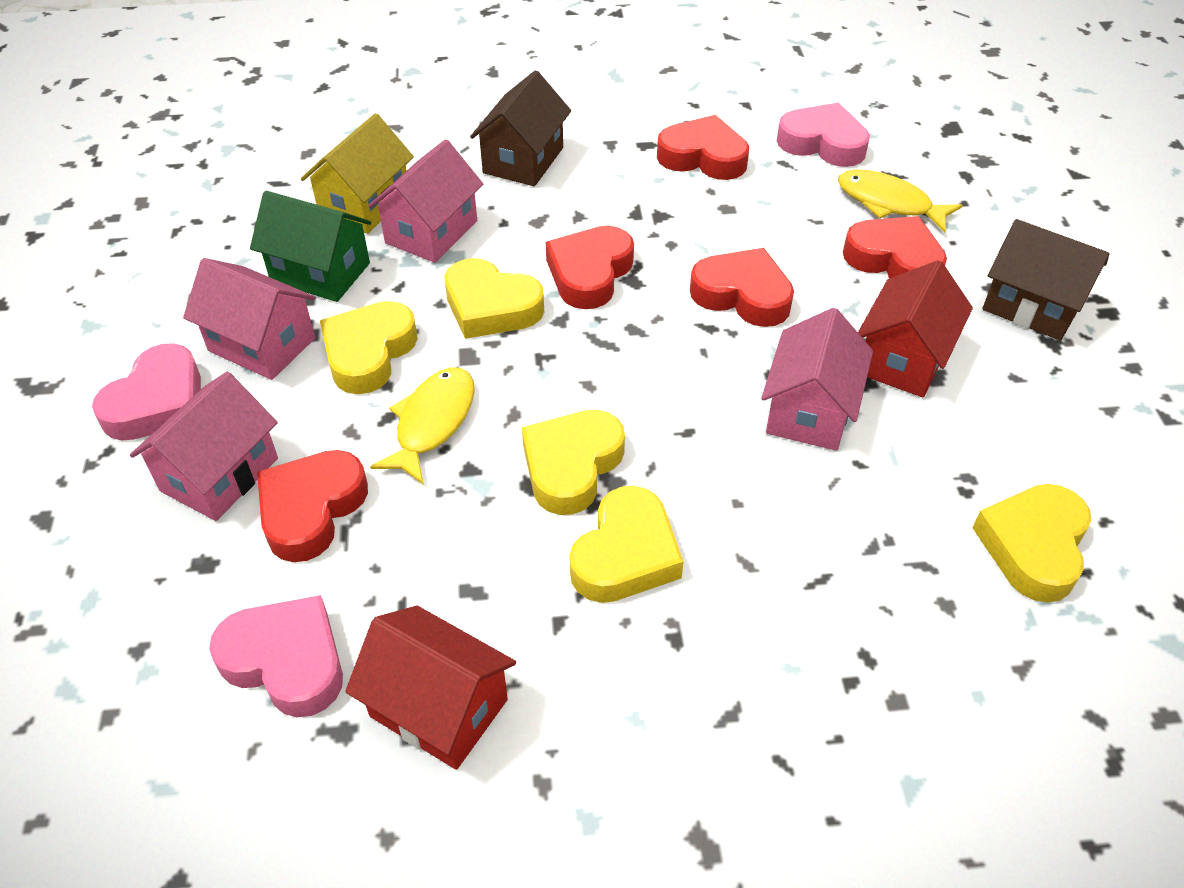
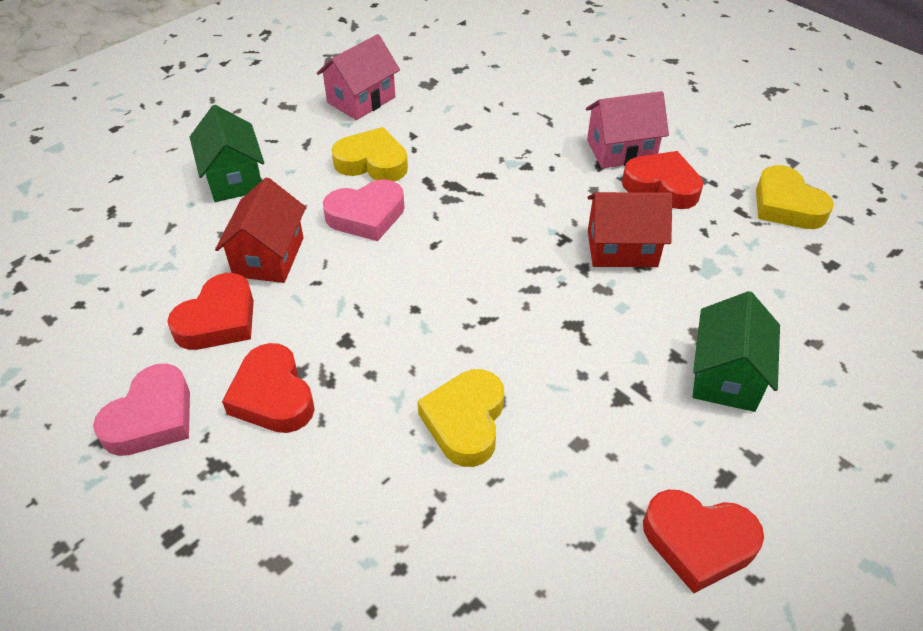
brown house: [470,70,571,186] [982,219,1110,341] = 2 -> none = 0
green house: [250,191,371,302] = 1 -> [190,105,264,202] [692,291,780,412] = 2
pink heart: [92,343,201,441] [209,595,343,717] [777,103,870,167] = 3 -> [93,364,190,456] [323,179,405,241] = 2
pink house: [130,372,278,521] [183,258,316,380] [368,139,483,263] [761,308,873,451] = 4 -> [317,34,400,120] [586,91,669,169] = 2
red heart: [257,450,368,562] [546,226,634,309] [657,115,749,180] [690,248,794,327] [843,216,947,278] = 5 -> [167,273,254,350] [222,343,315,433] [622,151,703,209] [643,490,764,593] = 4
yellow fish: [370,367,475,484] [838,170,963,233] = 2 -> none = 0
yellow heart: [320,301,418,394] [444,258,544,339] [522,410,625,515] [569,486,684,603] [972,484,1092,603] = 5 -> [331,127,408,181] [417,369,504,467] [756,165,834,229] = 3
yellow house: [301,113,414,234] = 1 -> none = 0

